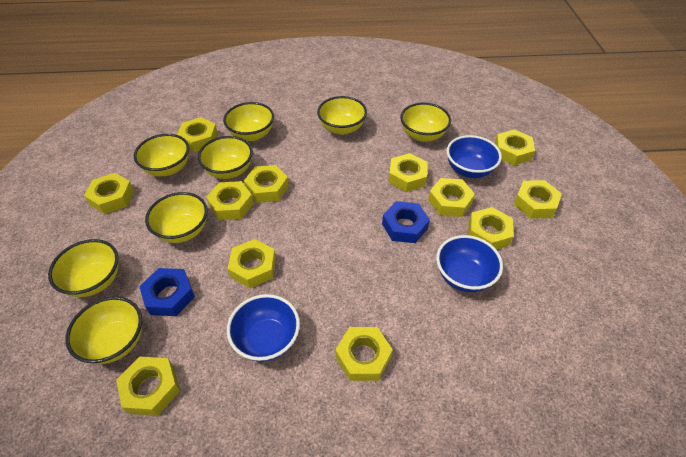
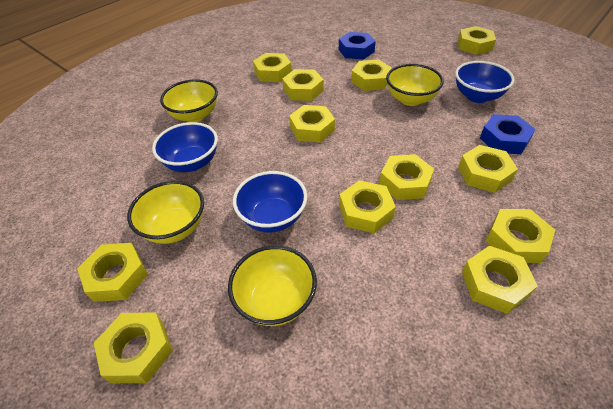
yellow bowl: [48,239,119,297] [66,296,142,364] [134,134,189,176] [145,192,208,243] [198,136,253,179] [223,102,274,141] [317,96,367,135] [400,102,451,142] = 8 -> [127,181,204,244] [160,79,218,122] [228,245,317,326] [386,64,444,106] = 4

